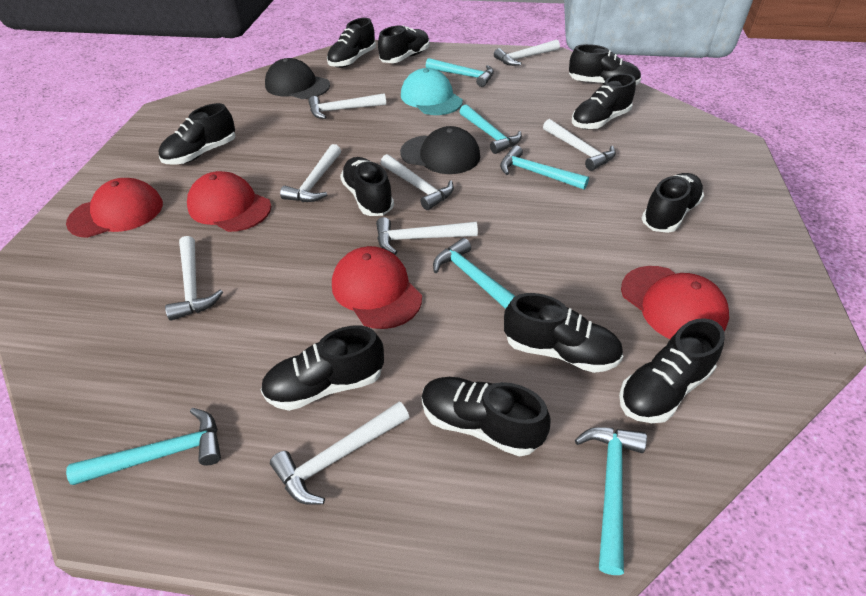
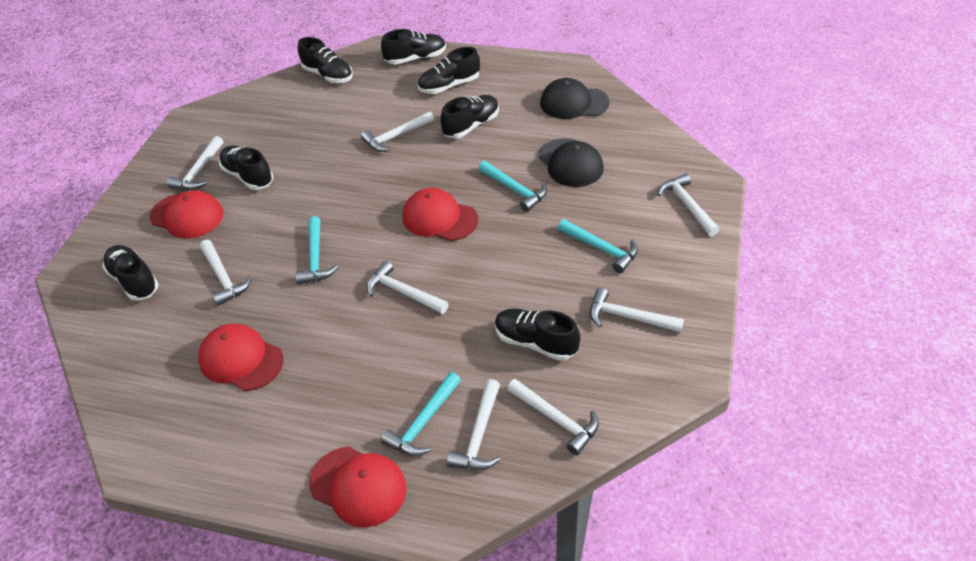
black shoe: [158,103,236,165] [261,325,384,411] [327,18,376,68] [340,157,394,216] [378,25,430,63] [422,377,551,457] [504,293,623,373] [569,44,641,85] [572,74,636,129] [619,318,725,423] [642,173,704,233] = 11 -> [102,245,159,301] [219,145,273,190] [298,37,353,83] [381,29,446,65] [418,47,480,94] [440,95,499,138] [495,308,580,361] = 7
turquoise cap: [401,68,463,115] = 1 -> none = 0
turquoise hammer: [66,408,221,485] [426,58,494,87] [433,238,515,309] [460,105,522,154] [500,145,589,190] [575,427,647,575] = 6 -> [295,216,338,285] [381,372,461,456] [479,161,547,212] [558,219,638,273] = 4

